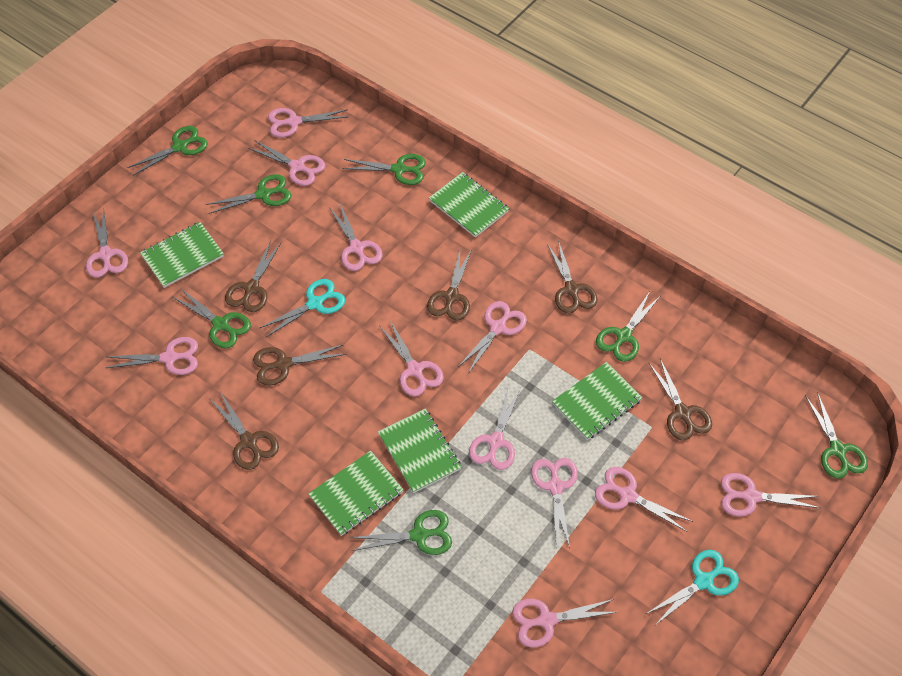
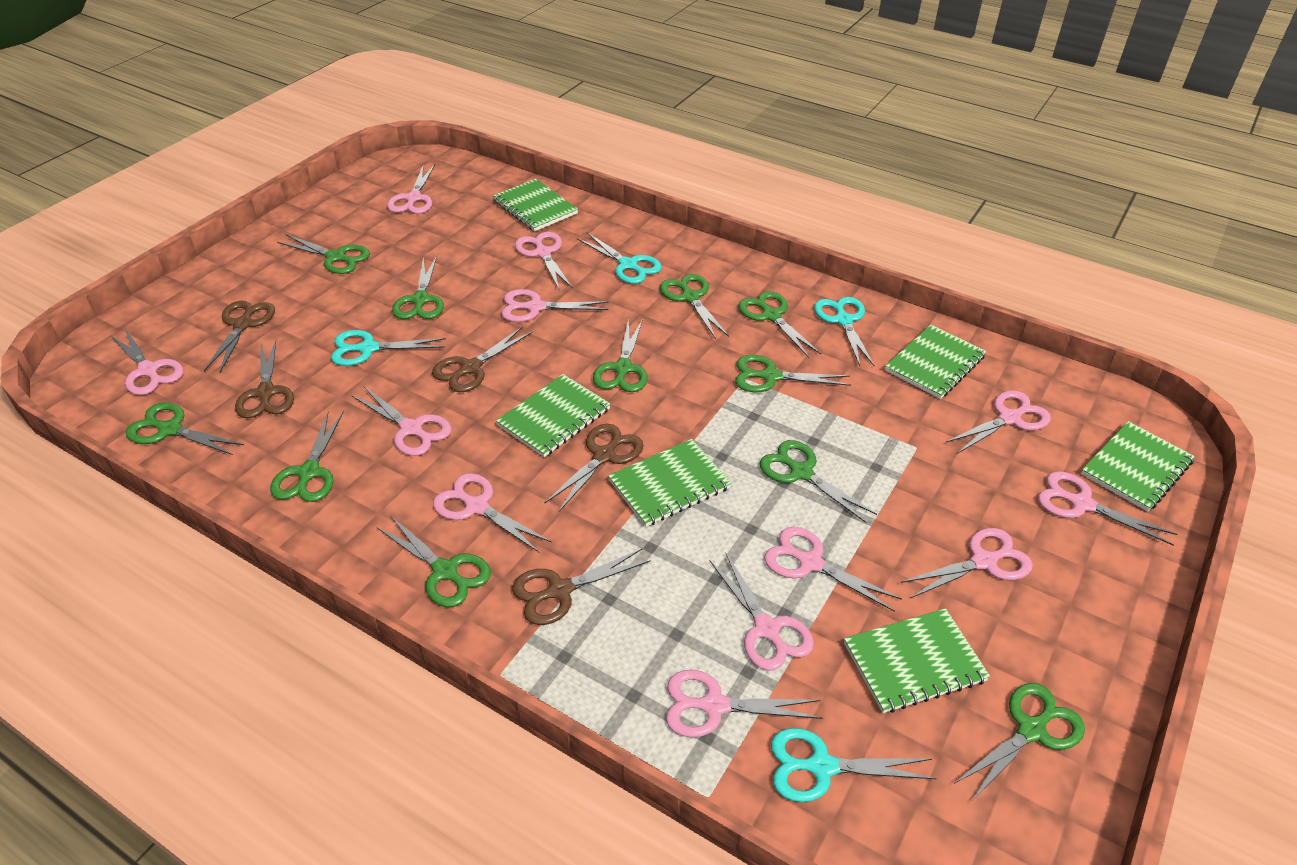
brown scissors: [209,392,279,470] [225,240,281,312] [253,344,346,386] [427,249,472,320] [547,240,598,313] [649,359,712,440] = 6 -> [204,301,275,373] [235,340,294,418] [432,327,532,392] [512,549,651,625] [545,424,644,512] = 5
green notebook: [140,222,224,288] [308,451,404,536] [378,409,462,493] [429,172,509,238] [552,362,642,440] = 5 -> [493,179,578,231] [496,374,611,457] [608,439,732,527] [844,608,990,713] [885,325,986,399] [1081,421,1195,512] = 6
green scissors: [127,126,208,176] [173,288,251,349] [206,174,291,214] [342,154,426,185] [350,510,452,555] [596,291,660,362] [805,392,868,479] = 7 -> [126,402,244,455] [270,411,344,502] [277,234,370,274] [377,516,491,607] [392,256,444,319] [593,319,648,392] [660,274,729,339] [735,355,851,392] [738,291,821,358] [760,440,877,523] [954,683,1085,800] = 11
turquoise scissors: [260,279,345,337] [646,550,739,625] = 2 -> [331,330,446,366] [577,232,662,284] [771,728,937,802] [814,297,875,367] = 4

